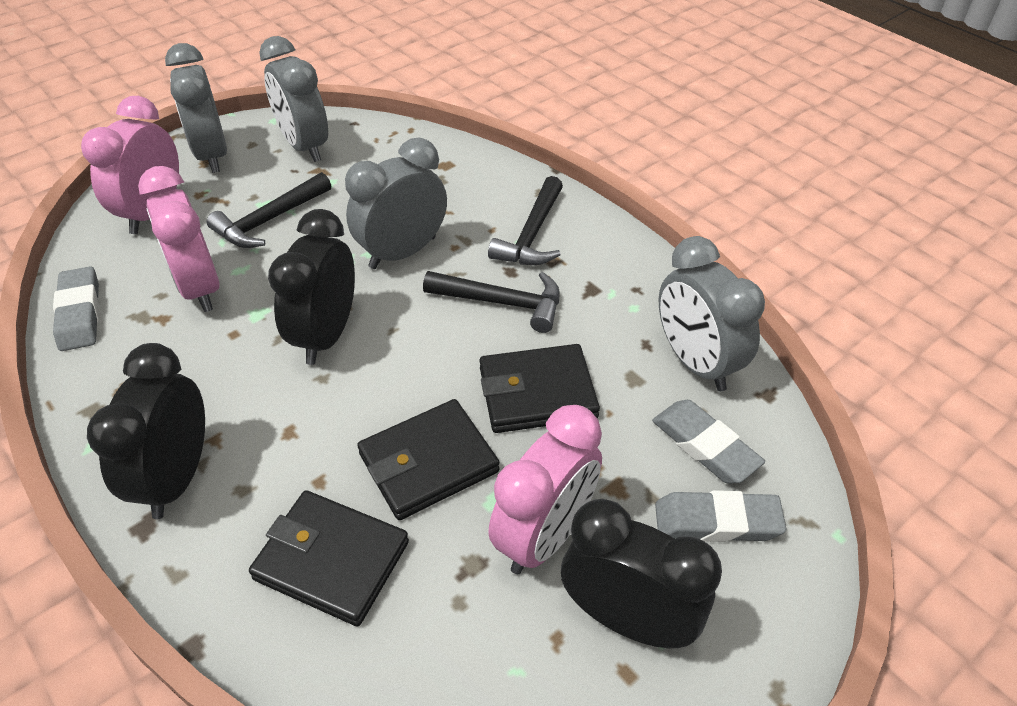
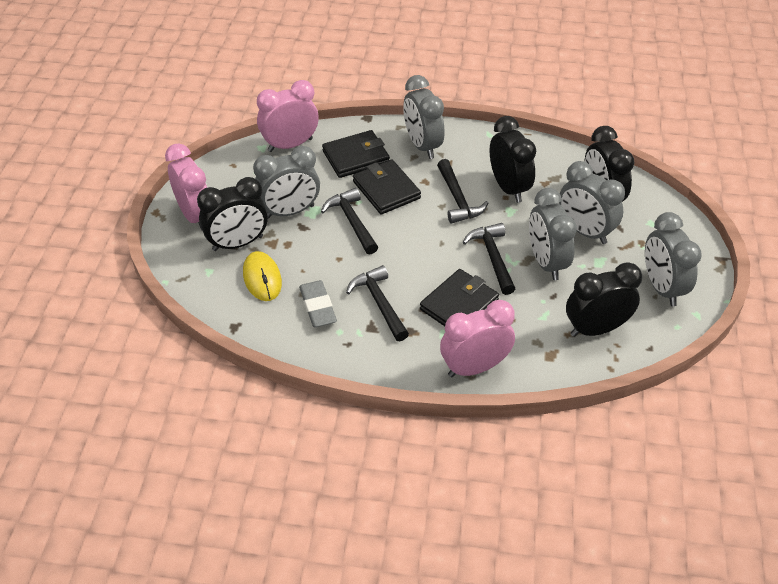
black clock: [87,343,205,519] [268,209,355,365] [561,499,722,648] = 3 -> [197,177,268,251] [490,116,536,203] [566,262,642,337] [585,126,634,202] = 4
black hammer: [207,172,331,248] [423,271,560,333] [488,176,563,265] = 3 -> [321,188,378,254] [346,265,409,341] [437,159,488,224] [462,223,515,295] = 4
grey clock: [165,43,227,173] [259,36,328,162] [345,138,447,269] [659,236,765,391] = 4 -> [253,146,320,219] [403,75,444,159] [529,188,577,280] [559,161,625,244] [645,212,702,306] = 5
grey eraser: [53,266,99,351] [652,400,765,483] [655,490,786,542] = 3 -> [299,280,337,327] = 1
yellow mouse: none = 0 -> [243,251,282,301] = 1

